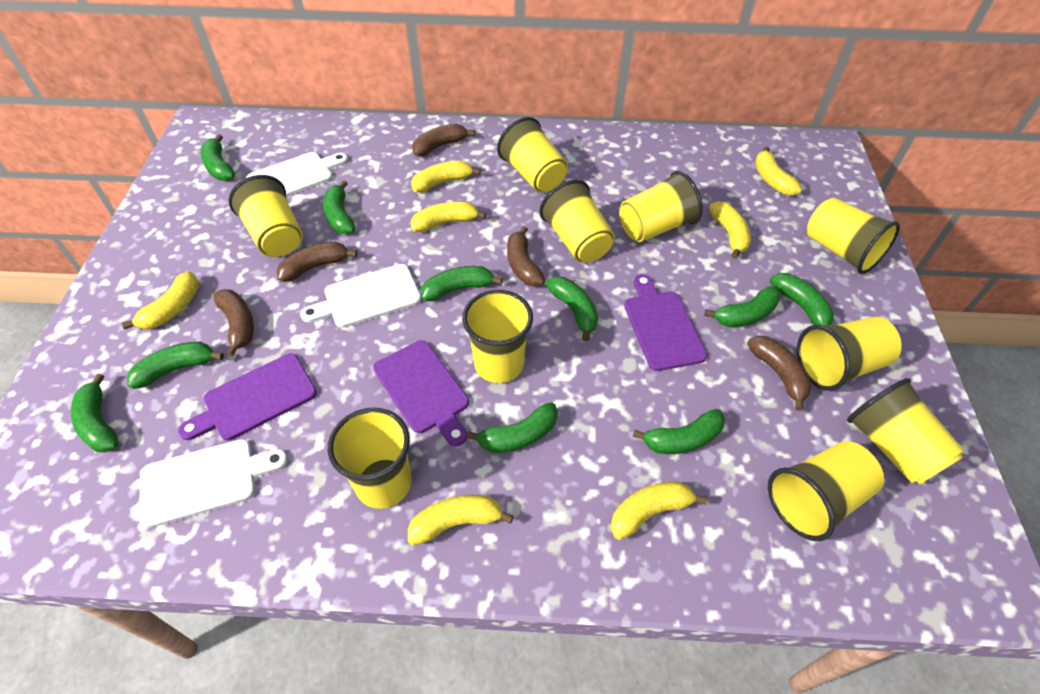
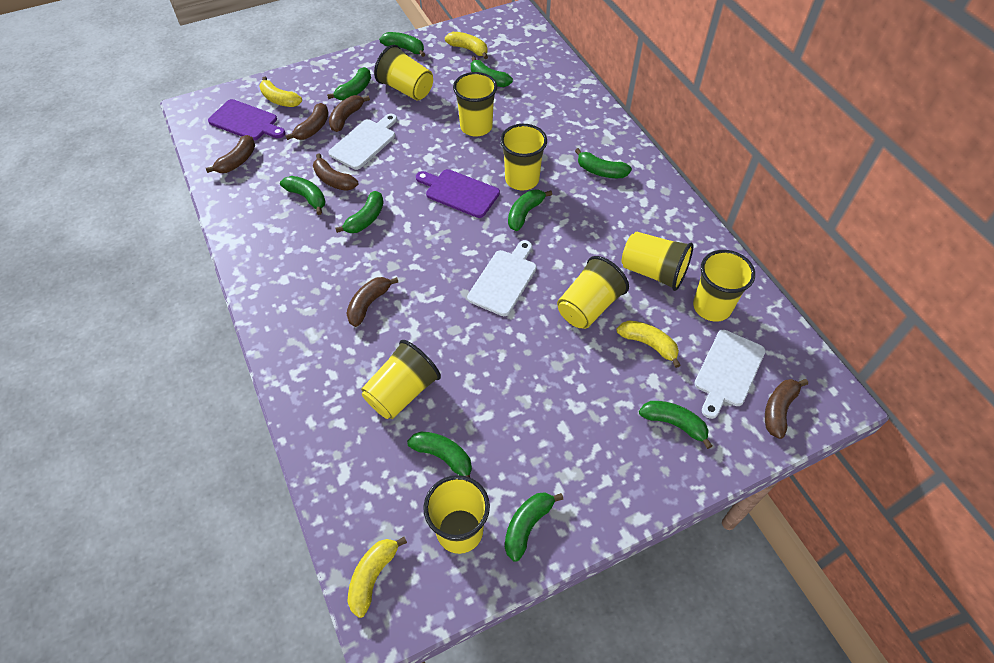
brown banana: [213,289,254,357] [277,242,357,282] [412,124,475,157] [507,226,545,286] [747,335,812,411] = 5 -> [206,135,255,173] [286,103,329,140] [313,153,358,191] [329,95,370,132] [346,277,398,327] [765,379,808,439] = 6
purple cutting board: [178,354,317,441] [373,340,469,446] [624,274,707,371] = 3 -> [208,99,285,141] [416,169,500,218] = 2
yellow banana: [122,272,199,329] [408,495,513,545] [411,161,480,193] [411,202,486,232] [611,482,707,540] [709,201,751,259] [755,147,802,196] = 7 -> [259,77,302,107] [348,537,407,618] [445,32,488,59] [616,320,681,368] = 4
yellow cup: [229,175,303,257] [328,407,412,509] [462,290,533,383] [497,117,568,192] [539,180,615,263] [619,171,703,242] [768,441,884,541] [797,317,902,391] [807,197,900,274] [847,378,964,484] = 10 -> [361,340,441,419] [374,45,433,101] [423,475,490,554] [453,72,497,137] [500,124,547,190] [557,256,629,329] [622,232,693,291] [693,250,755,322] = 8

